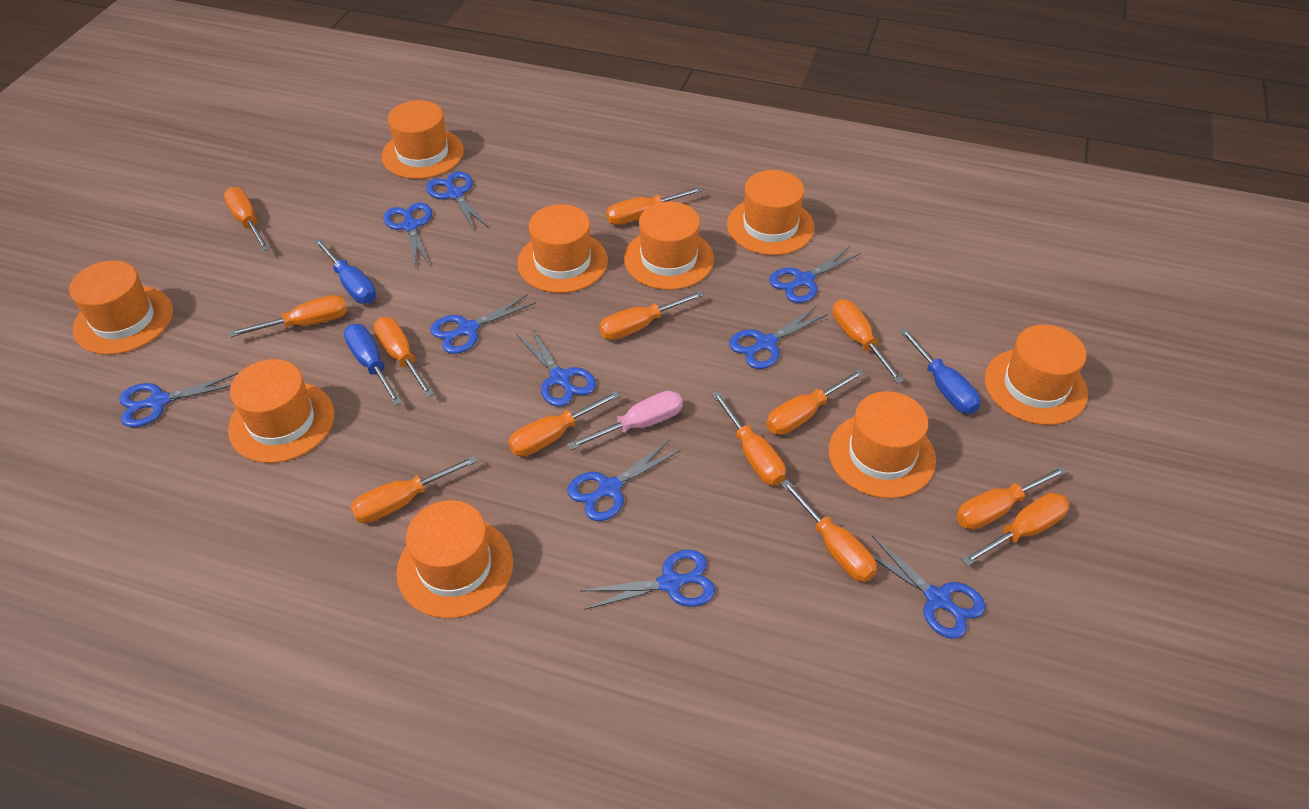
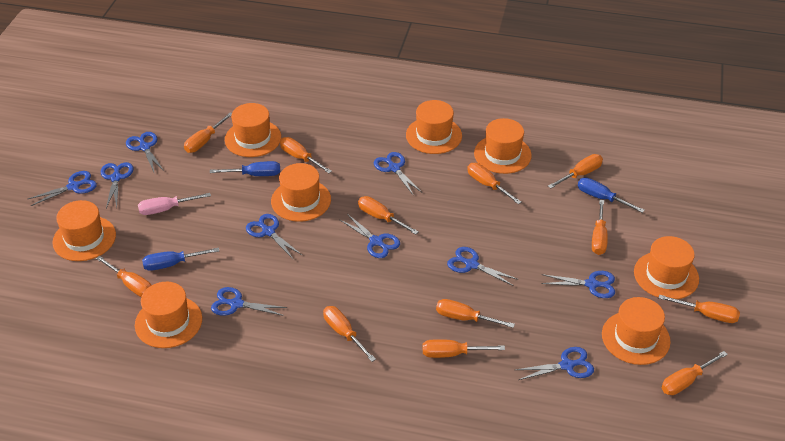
orange hat: [69,260,173,355] [228,359,334,463] [382,100,464,179] [397,500,513,618] [517,204,608,293] [624,201,714,290] [727,170,815,255] [829,391,936,498] [985,325,1088,425] = 9 -> [53,200,116,261] [135,282,202,348] [225,103,281,157] [271,163,331,222] [406,100,462,154] [474,118,532,174] [602,297,671,365] [634,236,699,299] = 8
orange screwdriver: [223,187,270,251] [229,295,348,337] [350,456,478,523] [374,317,434,397] [508,391,621,456] [599,291,704,340] [606,186,703,225] [712,391,786,486] [766,369,864,435] [780,479,877,582] [833,299,904,383] [956,466,1067,530] [961,493,1069,566] = 13 -> [96,256,152,297] [184,113,232,153] [280,137,332,173] [323,306,376,362] [358,196,419,235] [423,339,505,358] [436,299,515,328] [467,163,521,204] [548,154,603,188] [592,200,608,255] [658,295,740,323] [661,351,728,395] = 12

